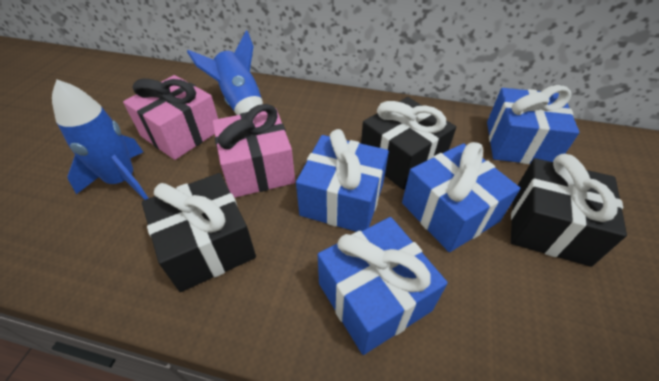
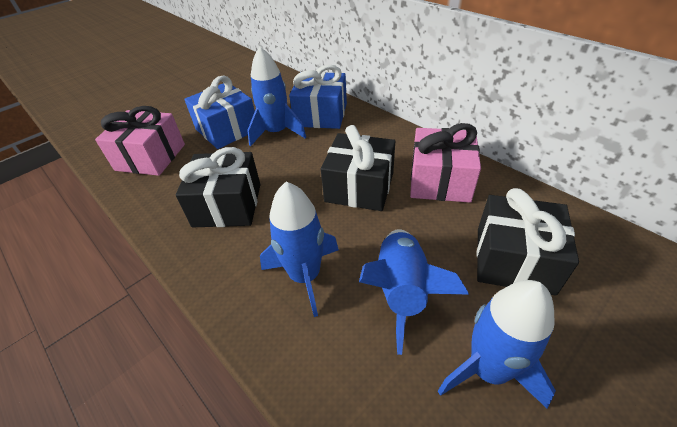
blue gift: [296,129,389,232] [318,217,448,355] [402,142,520,252] [487,85,580,164] = 4 -> [184,76,255,149] [289,65,347,129] = 2
blue rocket: [52,79,149,200] [187,30,263,115] = 2 -> [247,47,306,146] [260,182,339,317] [359,229,469,355] [438,280,556,408] = 4

